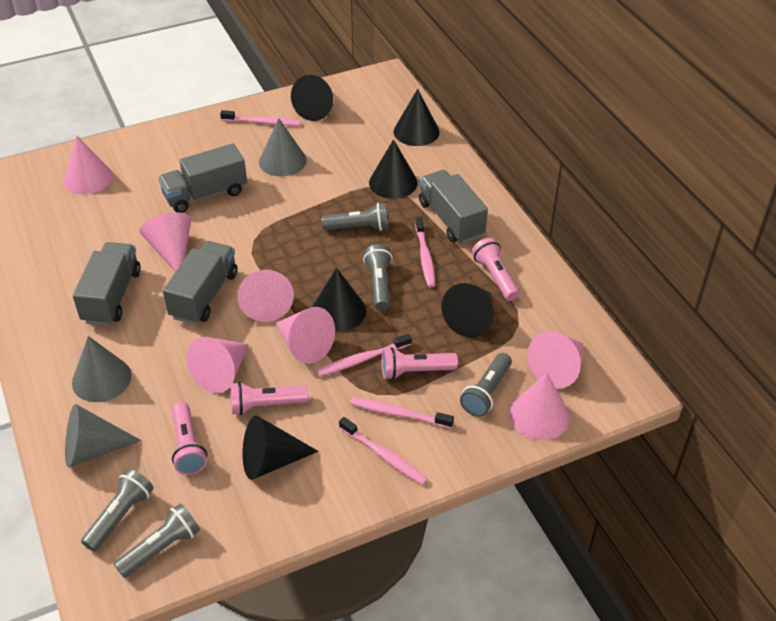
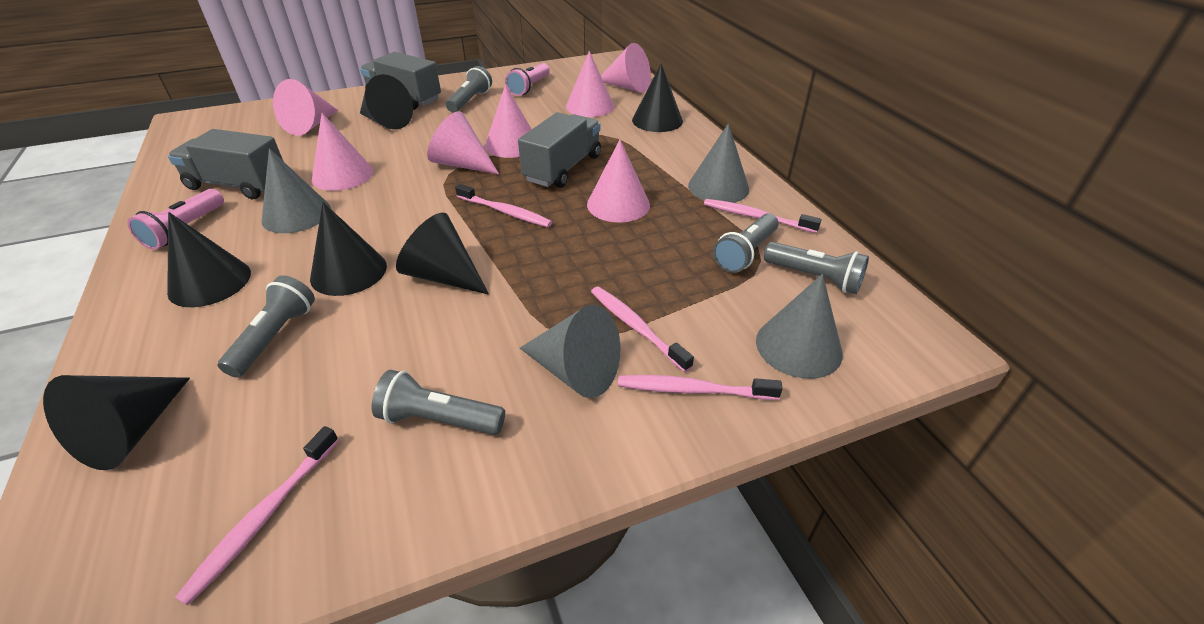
grey cone: [65,404,141,467] [72,336,131,402] [259,118,307,176] = 3 -> [262,149,331,233] [520,305,620,398] [688,123,749,203] [756,274,843,379] = 4
grey truck: [73,242,141,326] [158,143,247,213] [163,241,238,325] [419,170,488,244] = 4 -> [168,129,283,199] [360,52,441,110] [518,112,601,188] = 3
pink flashlight: [172,402,207,475] [230,382,308,415] [381,347,458,380] [472,238,519,301] = 4 -> [127,189,224,250] [505,63,550,96] = 2

